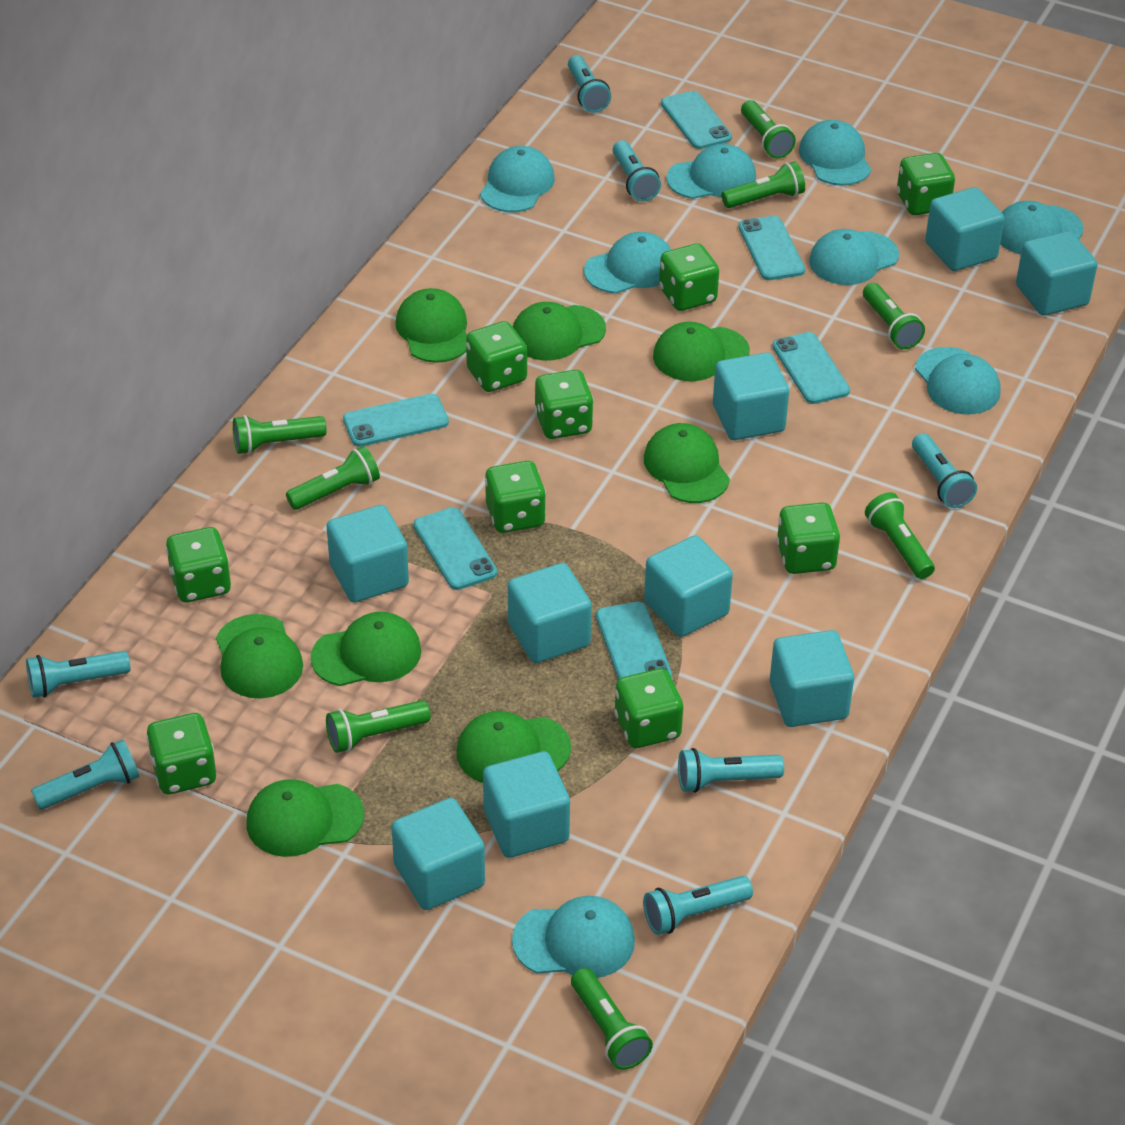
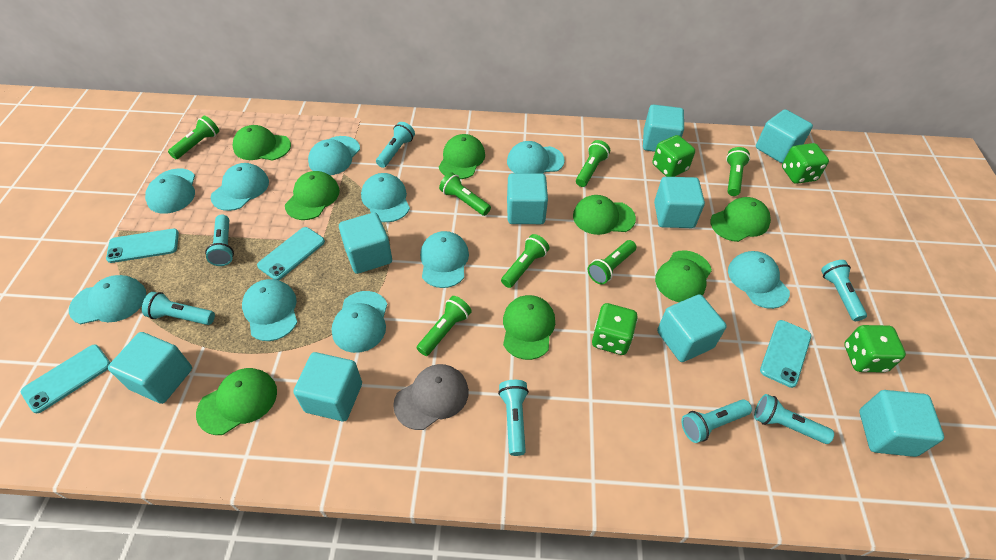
green dice: [146,713,216,794] [166,527,231,603] [466,321,527,392] [485,461,546,533] [534,370,594,439] [614,668,683,748] [659,243,719,311] [777,502,840,574] [897,153,955,215] = 9 -> [592,303,638,355] [652,135,695,177] [782,143,829,184] [844,325,906,373] = 4
green flashlight: [233,415,326,454] [286,446,380,510] [326,700,431,753] [571,968,653,1070] [722,161,805,208] [741,100,796,158] [863,283,925,349] [865,492,935,579] = 8 -> [168,116,219,159] [417,296,472,356] [439,172,491,216] [501,234,549,288] [576,140,610,187] [588,240,636,285] [726,147,750,196] = 7
grey cap: none = 0 -> [393,364,469,430] = 1
turquoise cap: [480,146,555,212] [512,896,635,978] [584,232,671,294] [666,144,756,199] [799,120,871,186] [809,229,899,285] [915,347,1001,414] [1000,201,1084,254] = 8 -> [69,275,146,324] [145,168,195,214] [211,163,269,211] [242,279,297,341] [308,136,360,175] [332,291,387,353] [361,173,410,222] [420,231,469,288] [507,141,565,174] [728,251,790,309] = 10
turquoise phone: [343,394,449,447] [414,507,497,590] [596,602,672,679] [661,91,732,149] [738,216,805,280] [772,332,850,404] = 6 -> [21,345,111,413] [106,229,179,263] [257,227,325,280] [760,320,811,388] = 4

